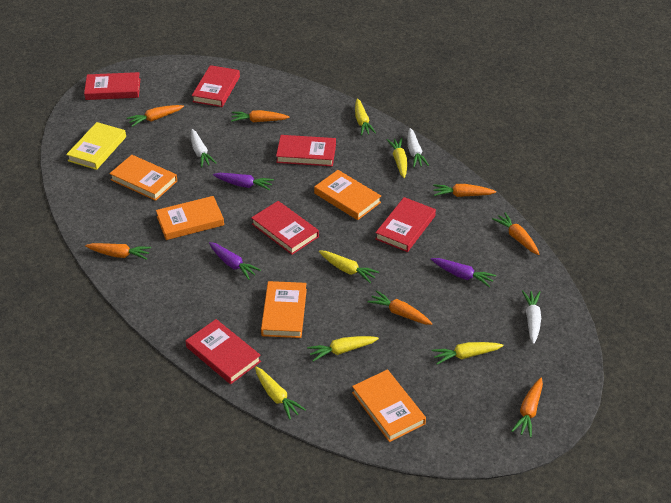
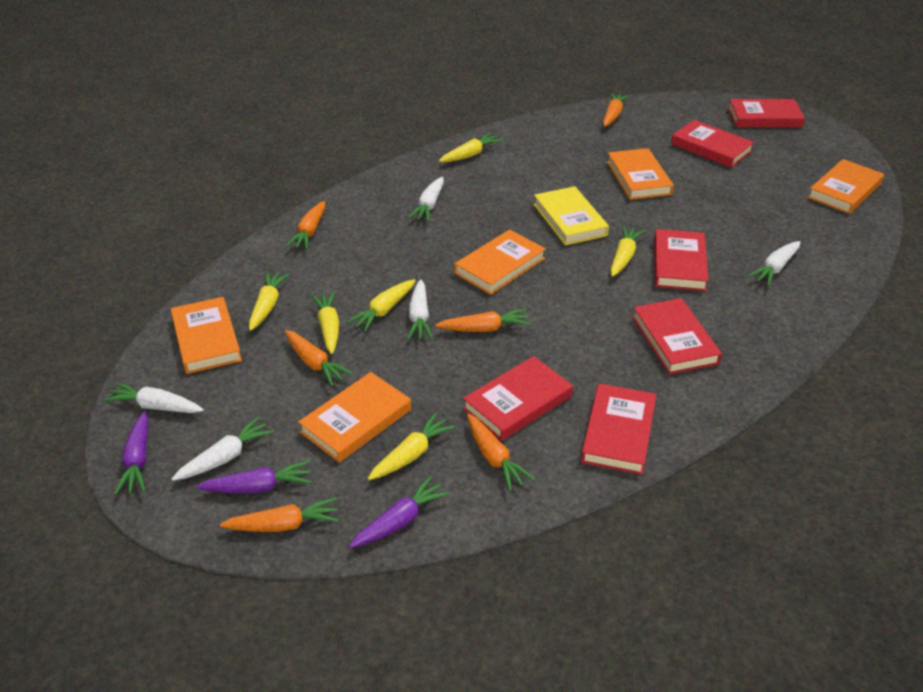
orange carrot: [85,243,151,260] [127,105,184,127] [231,110,290,122] [367,290,433,325] [433,184,496,197] [492,213,540,255] [512,378,543,438] = 7 -> [220,497,339,532] [285,330,353,386] [286,201,325,250] [435,309,531,332] [467,413,535,491] [603,93,629,127] = 6
white carrot: [191,129,216,167] [407,128,429,167] [522,290,541,344] = 3 -> [103,382,204,413] [172,417,274,481] [407,279,433,340] [408,177,444,222] [747,241,800,286] = 5

